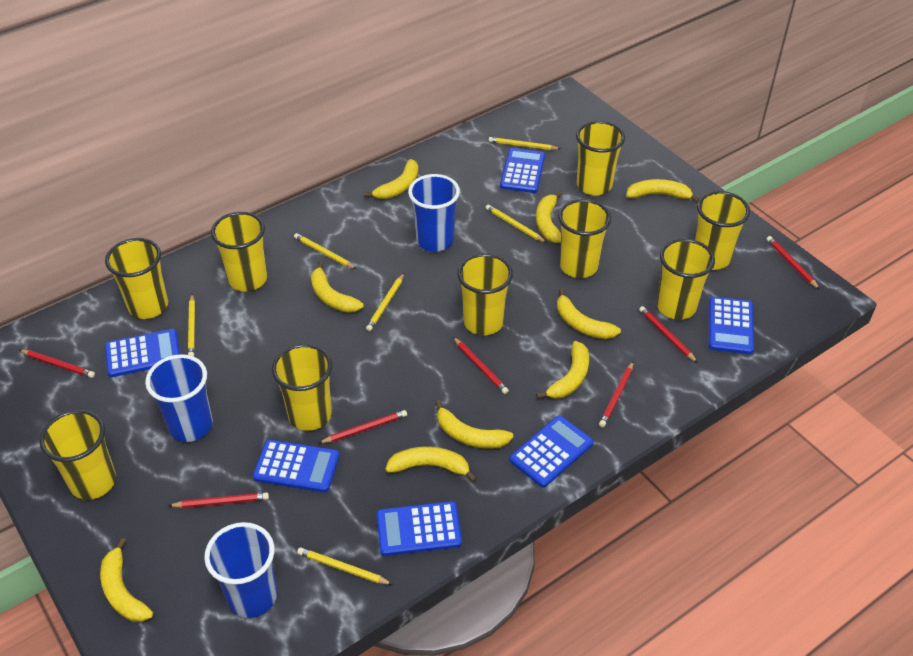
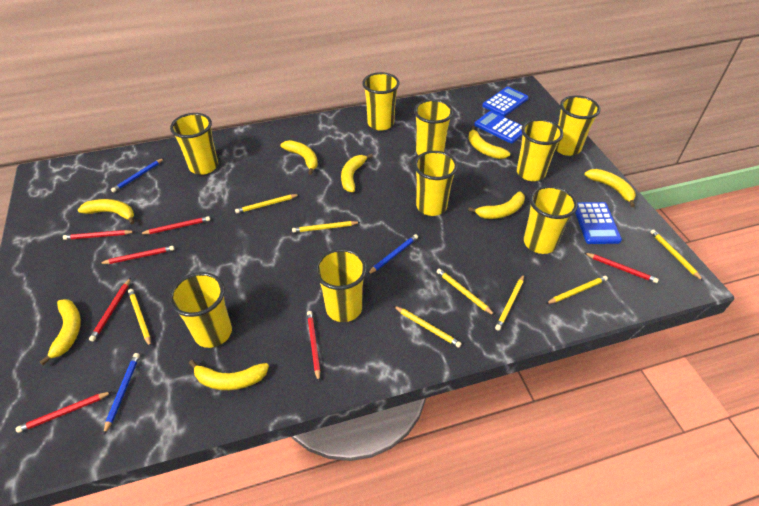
blue calculator: [105,329,180,377] [253,440,340,492] [376,501,462,556] [500,148,545,193] [510,415,593,487] [709,296,754,354] = 6 -> [474,111,523,143] [482,87,528,117] [575,202,622,244] = 3
blue cup: [145,354,213,442] [204,522,277,618] [408,174,460,252] = 3 -> none = 0
blue pencil: none = 0 -> [104,353,140,434] [111,158,164,193] [367,234,418,275] = 3
yellow banana: [100,538,153,622] [311,261,363,313] [364,159,419,199] [385,446,477,482] [435,400,513,449] [536,191,563,243] [536,341,589,399] [557,288,621,339] [626,179,699,203] = 9 -> [40,299,81,365] [78,199,134,224] [189,360,269,390] [280,140,318,175] [341,154,373,192] [468,126,510,159] [468,191,525,219] [584,169,636,207] = 8
yellow pencil: [188,294,195,356] [294,233,356,269] [297,547,393,585] [366,273,404,331] [485,204,547,243] [489,137,561,150] = 6 -> [128,289,151,347] [235,194,300,213] [292,221,360,233] [394,306,462,348] [437,269,495,315] [495,275,524,331] [546,276,608,304] [650,229,703,281] = 8

